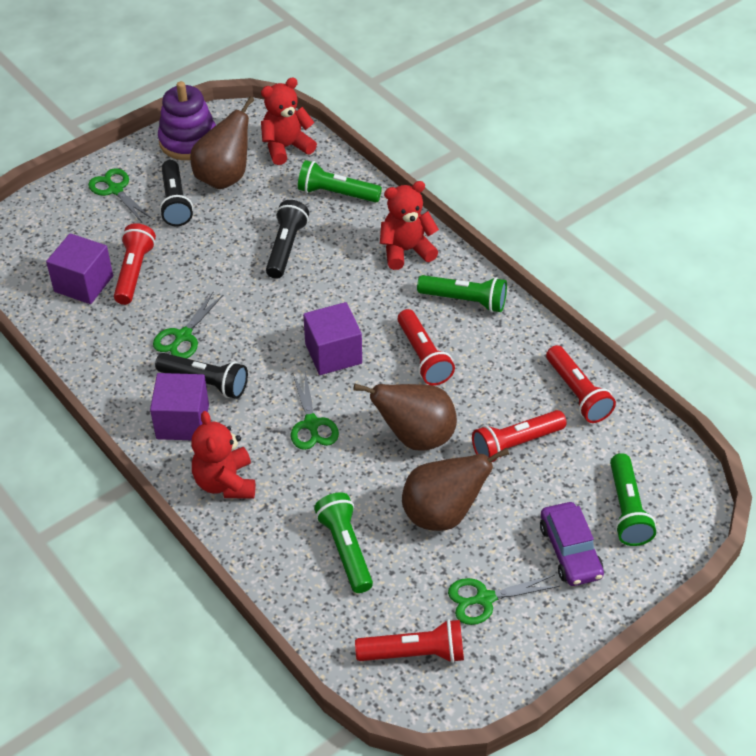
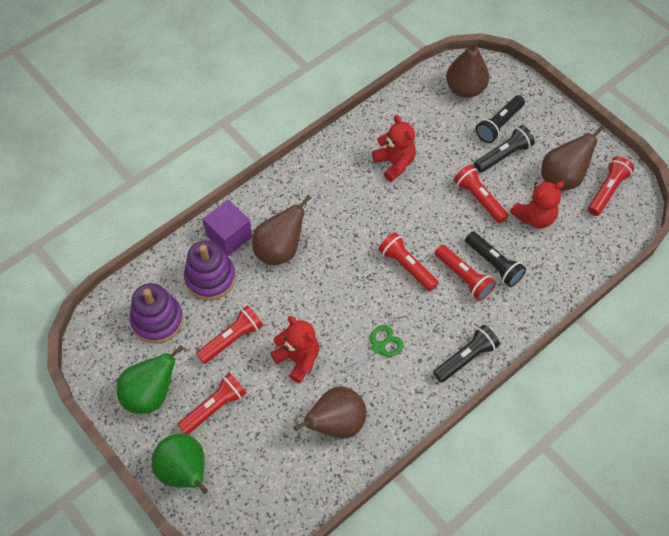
black flashlight: [155,353,248,399] [159,160,193,226] [266,200,309,279] = 3 -> [433,325,500,383] [465,232,526,287] [474,125,535,173] [476,95,525,143] = 4
brown pear: [190,96,254,189] [353,384,457,451] [402,447,509,531] = 3 -> [252,195,311,265] [294,386,366,439] [446,41,489,98] [541,124,606,191] = 4
green flashlight: [298,160,382,203] [314,492,373,593] [417,275,507,312] [610,453,656,546] = 4 -> none = 0
green pear: none = 0 -> [117,345,184,414] [152,434,208,494] = 2
green scissors: [88,168,152,222] [153,292,223,359] [291,372,339,450] [448,575,560,625] = 4 -> [336,325,403,380] = 1
purple car: [540,502,604,586] = 1 -> none = 0
purple cube: [46,233,113,304] [150,373,209,440] [303,302,362,375] = 3 -> [203,200,252,256] = 1
purple stacking toy: [158,81,216,160] = 1 -> [130,283,183,344] [184,240,236,300] = 2
red flashlight: [114,223,156,305] [355,619,464,663] [397,309,455,386] [472,410,567,463] [546,345,616,423] = 5 -> [177,373,246,435] [196,306,263,364] [378,232,439,291] [435,245,496,301] [454,165,509,224] [588,156,634,216] = 6

